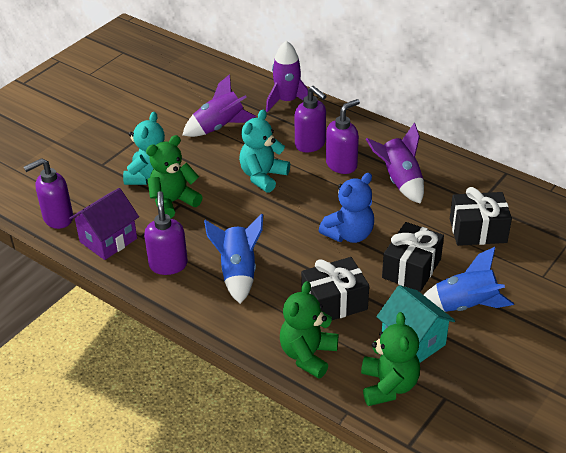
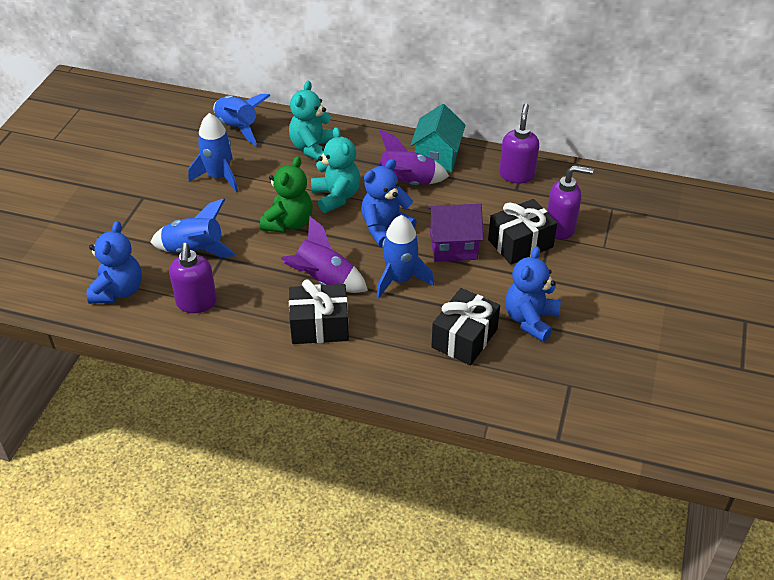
blue rocket: [204,213,263,304] [424,247,514,312] = 2 -> [150,198,236,257] [188,113,238,193] [213,94,271,145] [377,215,434,299] = 4
blue teddy bear: [319,173,374,243] = 1 -> [87,221,142,304] [361,159,417,248] [505,247,561,342] = 3
green teddy bear: [146,135,203,218] [280,281,338,379] [361,312,420,406] = 3 -> [260,156,312,233] = 1
purple rocket: [183,74,256,137] [266,41,308,112] [366,122,424,204] = 3 -> [281,216,368,293] [379,130,449,185] = 2
purple soap dispenser: [24,158,73,229] [144,191,188,275] [294,86,326,152] [326,99,360,174] = 4 -> [169,243,217,313] [499,104,539,183] [547,165,593,240] = 3

